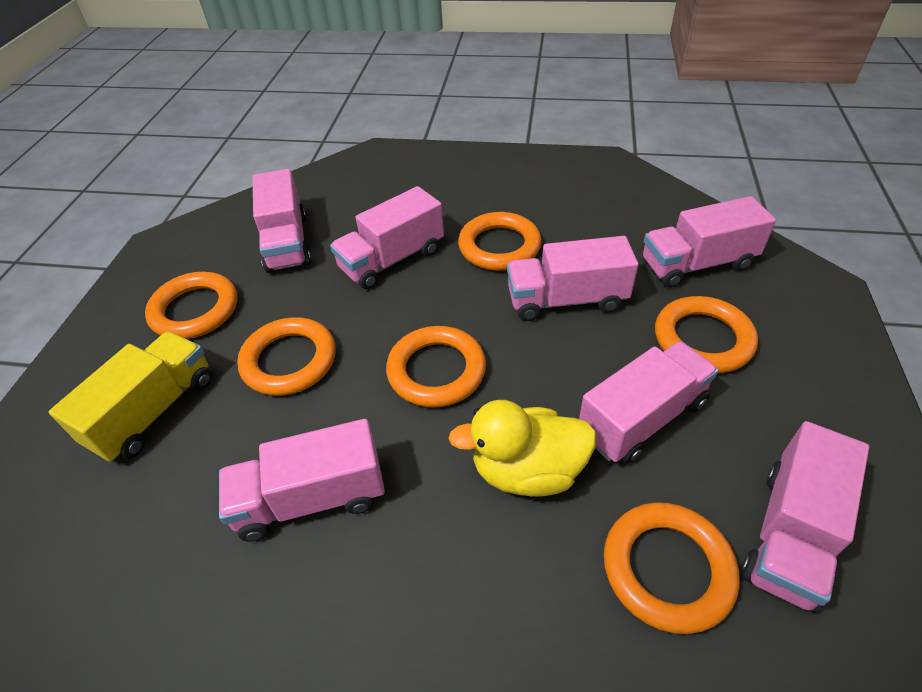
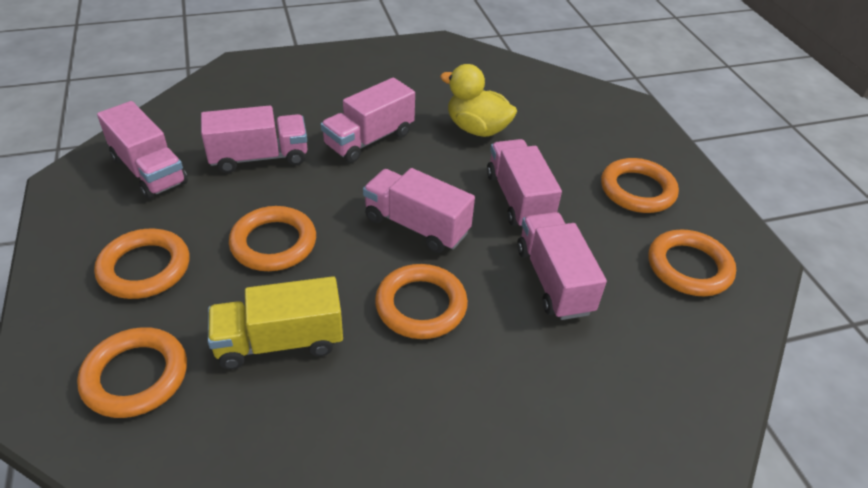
pink truck: [219,419,385,541] [252,169,311,273] [330,186,444,289] [507,236,638,321] [579,341,719,464] [643,196,776,288] [741,421,869,613] = 7 -> [97,101,188,199] [201,106,308,173] [321,77,415,163] [363,168,475,253] [487,139,562,228] [517,212,607,320] = 6

